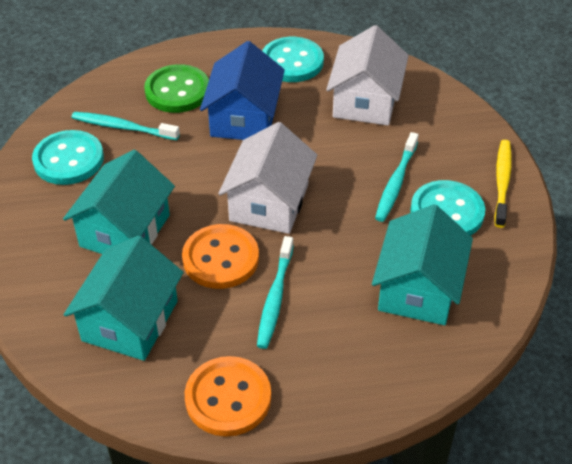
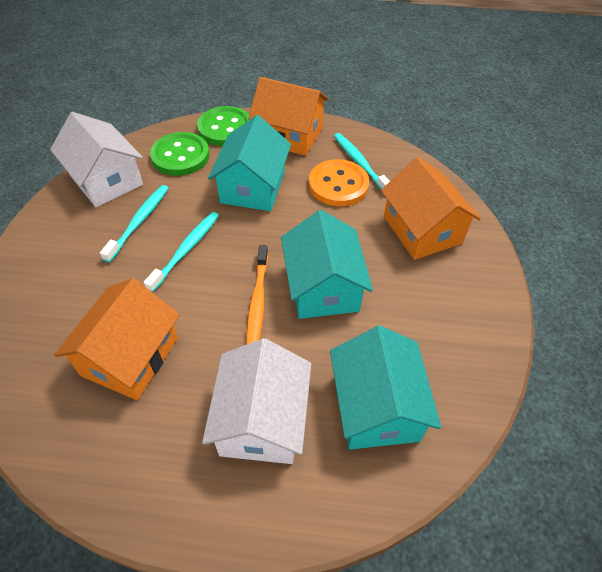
blue house: [200,41,285,140] = 1 -> none = 0
green button: [144,64,209,113] = 1 -> [150,132,209,176] [197,106,249,146] = 2
orange button: [182,224,259,289] [185,356,271,437] = 2 -> [309,159,369,207] = 1
orange house: none = 0 -> [54,278,180,400] [248,77,329,156] [381,157,481,260] = 3
orange toothbrush: none = 0 -> [247,245,268,344] = 1
turquoise button: [32,130,104,185] [262,37,324,82] [410,180,485,236] = 3 -> none = 0
yellow toothbrush: [494,140,511,228] = 1 -> none = 0

